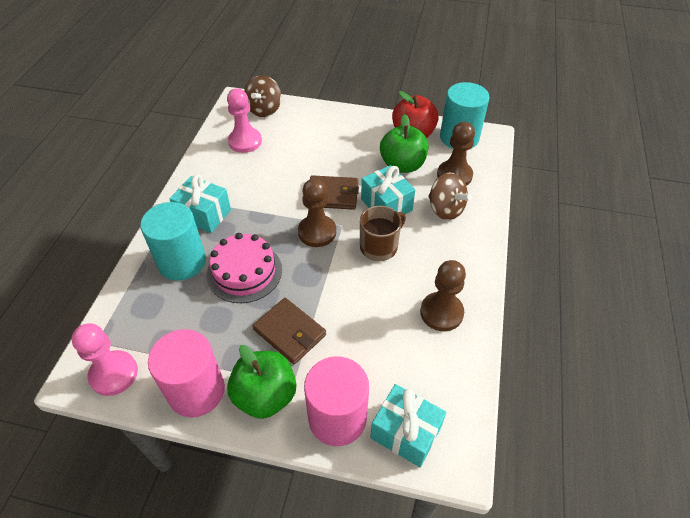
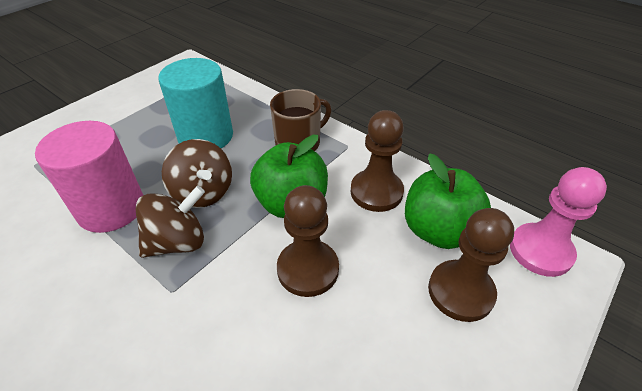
brown wallet: [252,298,326,364] [310,175,359,210] = 2 -> none = 0
pink cake: [207,233,282,303] = 1 -> none = 0
pink cylinder: [148,329,225,417] [304,356,369,446] = 2 -> [35,121,143,233] = 1
pink pawn: [72,323,138,396] [227,88,262,153] = 2 -> [510,167,607,277] = 1
red apple: [392,91,439,138] = 1 -> none = 0
turquoise cylinder: [140,202,206,281] [440,82,490,149] = 2 -> [158,58,233,148] = 1
turquoise gift: [169,174,231,233] [361,165,415,214] [370,384,446,467] = 3 -> none = 0

